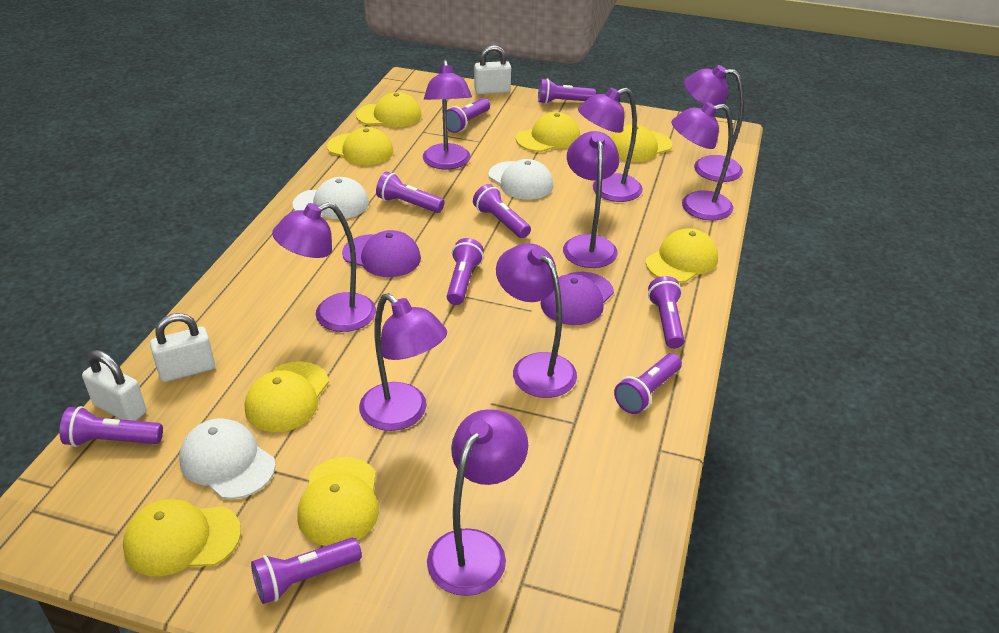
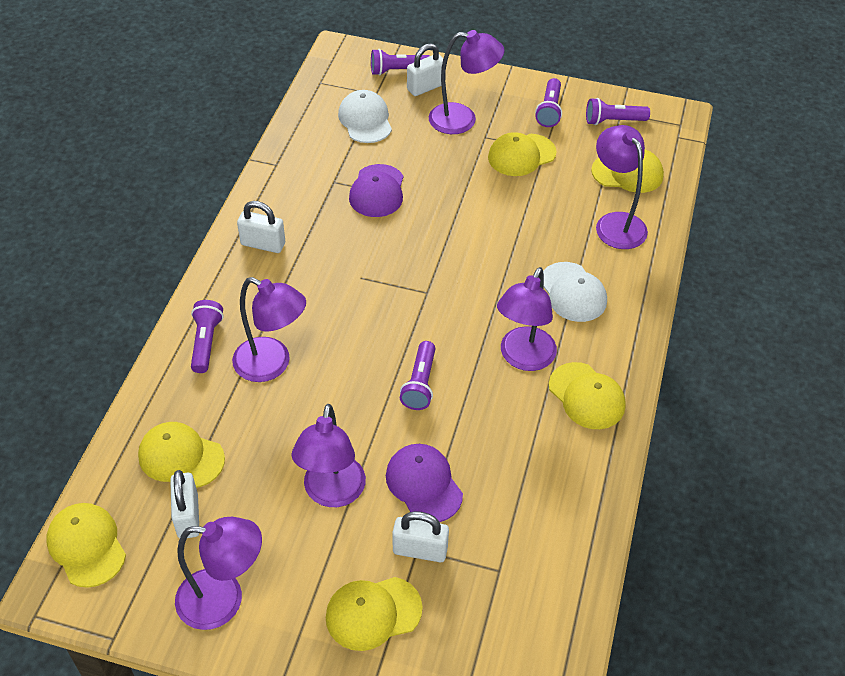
purple flashlight: [60,406,163,447] [251,538,362,604] [376,172,444,213] [447,98,490,133] [447,238,484,305] [473,184,531,238] [538,78,596,104] [614,353,682,414] [648,276,684,349] = 9 -> [191,300,224,373] [371,49,429,76] [400,341,436,410] [535,78,562,127] [586,98,650,125] = 5
purple lamp: [272,202,376,332] [359,293,447,431] [423,60,472,169] [427,409,528,596] [496,243,577,398] [563,131,620,268] [578,88,643,202] [671,102,733,220] [684,65,744,182] = 9 -> [175,517,262,630] [232,277,306,382] [292,404,366,507] [429,30,505,134] [497,267,557,371] [596,125,648,249] = 6
white cap: [179,418,276,499] [292,177,369,219] [488,159,553,200] = 3 -> [338,90,392,143] [543,262,607,322] = 2
white padlock: [82,350,146,421] [150,313,215,382] [474,45,511,94] = 3 -> [170,470,199,538] [237,201,285,253] [392,511,449,562] [407,43,443,96] = 4
yellow cap: [123,499,241,576] [245,361,329,432] [297,457,379,546] [327,127,393,165] [356,92,422,127] [516,112,580,152] [611,124,672,162] [646,228,718,283] = 8 -> [46,503,126,588] [138,422,225,488] [326,577,423,651] [488,132,557,176] [549,362,626,429] [591,150,664,193] = 6

